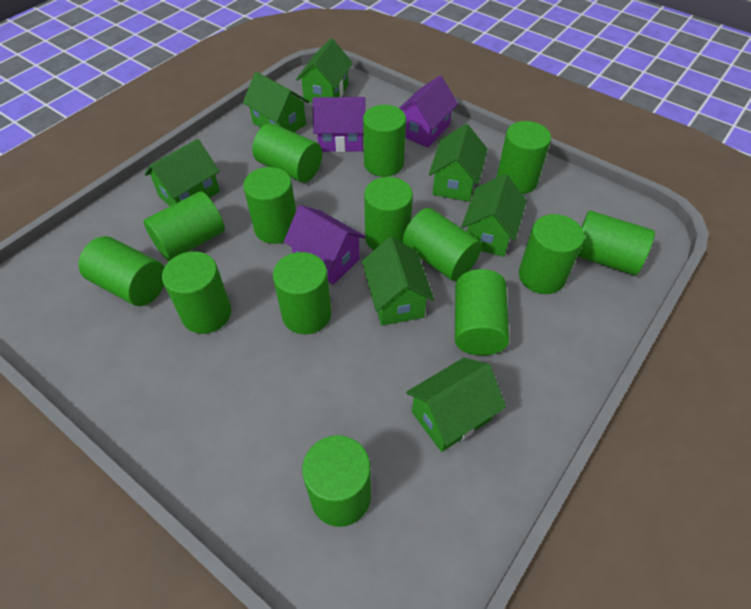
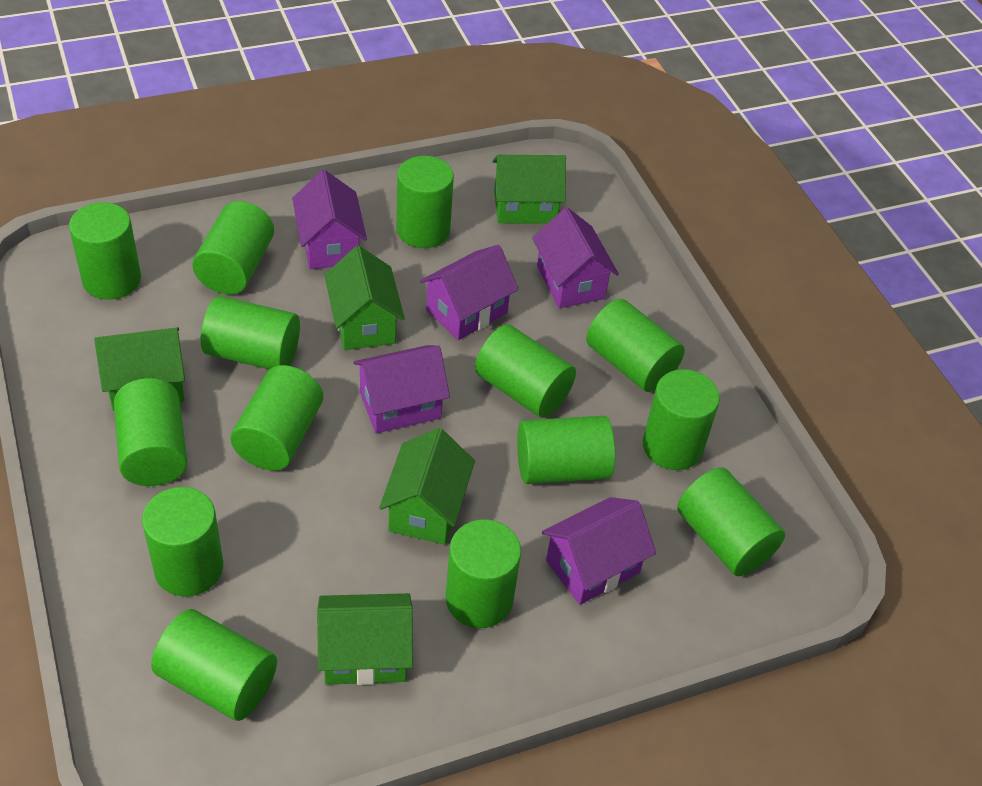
green house: [145,139,220,206] [243,72,309,132] [296,39,353,103] [362,237,434,326] [406,358,506,452] [429,124,488,202] [462,174,527,257] = 7 -> [94,327,185,411] [317,593,413,685] [324,246,405,350] [379,428,475,545] [492,155,566,224] = 5
purple house: [284,205,365,285] [312,97,365,152] [399,76,458,148] = 3 -> [292,170,367,269] [353,345,450,433] [420,245,519,340] [532,207,619,308] [542,497,656,605] = 5

